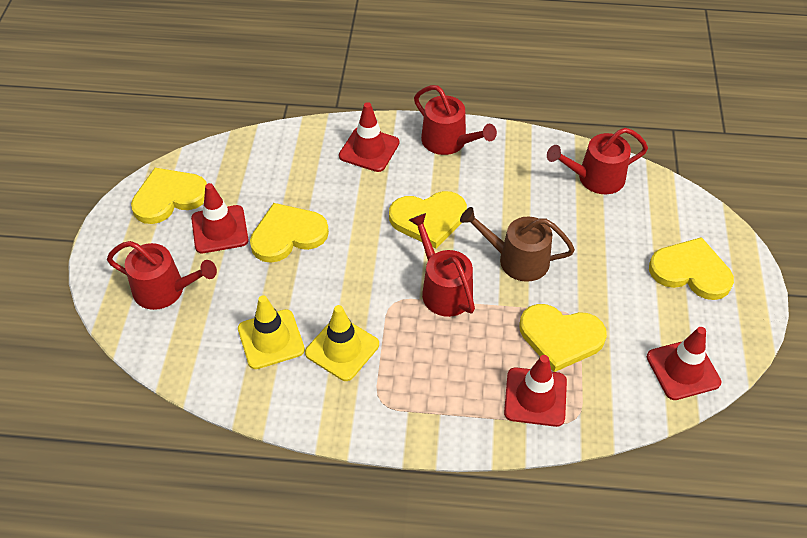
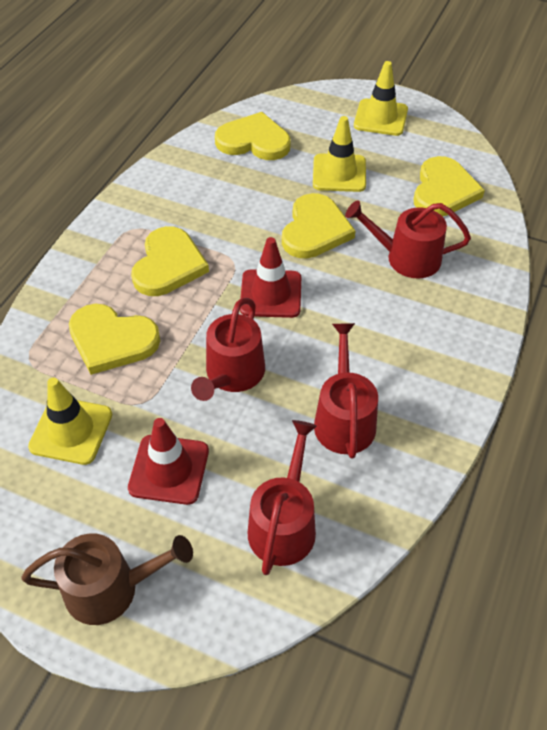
red traffic cone: [191,183,249,253] [339,102,399,172] [504,355,567,427] [647,327,721,400] = 4 -> [128,418,209,505] [240,237,301,318] = 2
yellow traffic cone: [238,295,305,369] [305,305,379,381] = 2 -> [28,378,112,465] [313,116,366,192] [354,61,408,136] = 3

